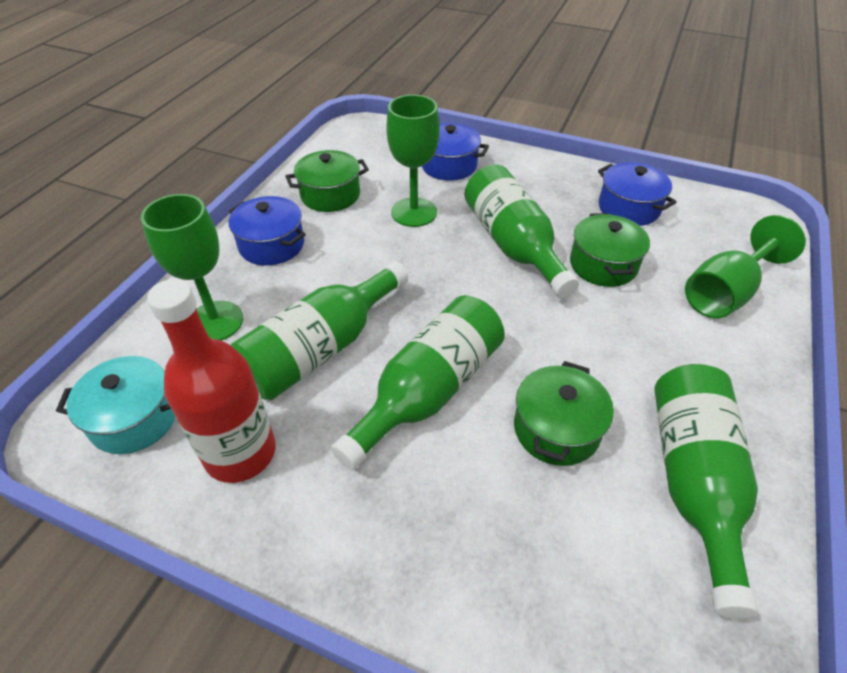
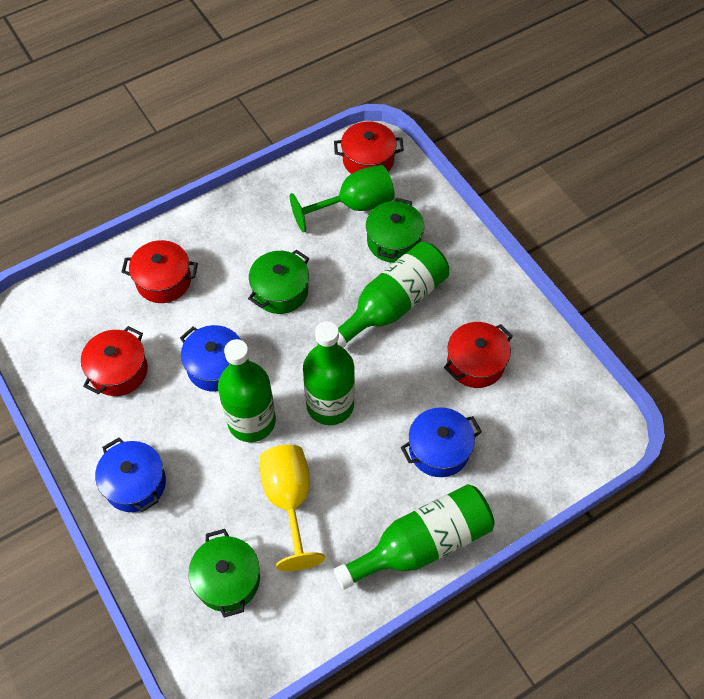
green goblet: [141,194,243,341] [386,95,440,227] [685,215,806,318] = 3 -> [290,165,395,233] = 1
red bottle: [147,279,276,483] = 1 -> none = 0
red pot: none = 0 -> [81,326,148,396] [122,240,198,303] [334,121,404,174] [444,322,513,388] = 4
turquoise pot: [56,356,175,454] = 1 -> none = 0
yellow goblet: none = 0 -> [260,445,325,571] = 1

